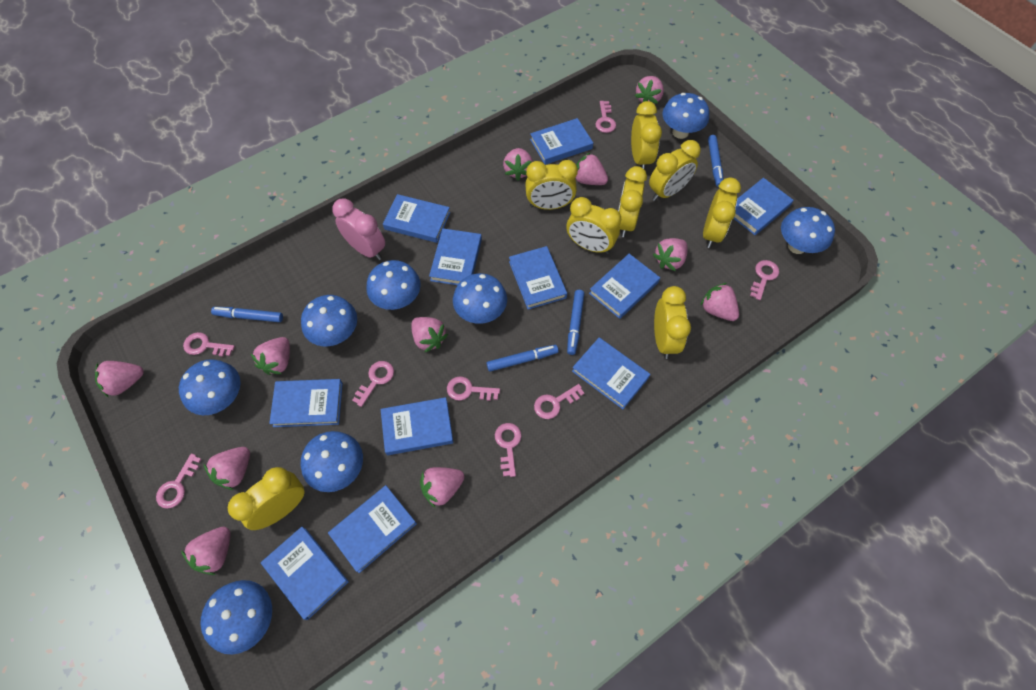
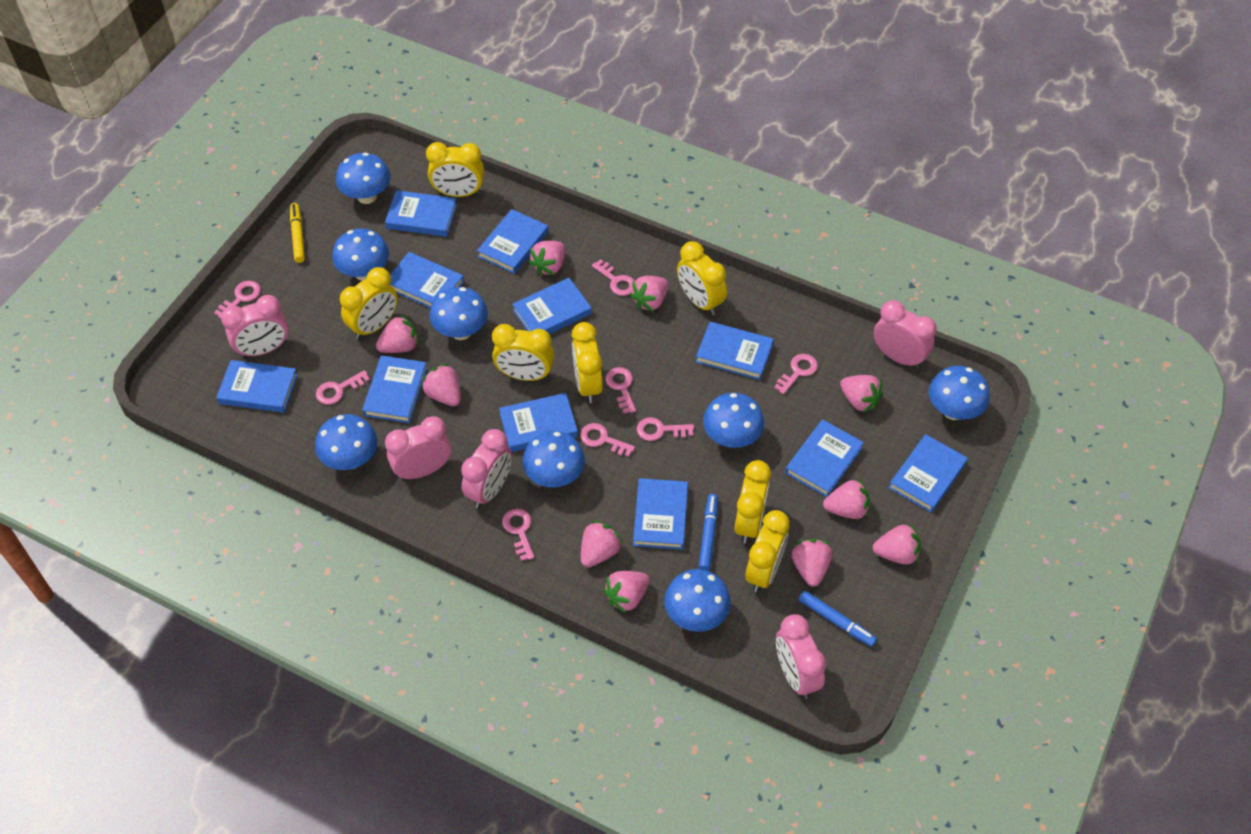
blue marker: [211,307,283,322] [487,345,559,372] [567,290,584,355] [708,135,723,187] = 4 -> [699,494,718,571] [798,591,877,647] = 2
pink clock: [332,198,385,260] = 1 -> [221,295,288,358] [385,416,451,480] [461,429,512,508] [776,614,826,699] [874,300,936,369] = 5
pink strawberry: [95,361,144,398] [181,527,231,575] [204,447,250,490] [251,337,290,375] [411,317,448,353] [420,467,465,508] [503,148,533,181] [576,153,608,185] [635,76,664,104] [653,238,688,271] [700,283,739,321] = 11 -> [376,314,419,353] [422,364,461,406] [529,241,565,276] [581,521,623,567] [603,571,650,614] [630,276,669,312] [792,539,832,587] [823,478,870,519] [840,375,883,413] [873,523,921,565] = 10
yellow clock: [228,467,305,530] [525,160,578,210] [567,197,621,254] [618,166,647,237] [631,101,662,170] [649,140,701,201] [654,286,691,359] [703,177,741,248] = 8 -> [340,267,398,339] [426,142,484,197] [492,324,554,381] [571,322,603,403] [677,241,727,315] [735,460,771,544] [745,510,790,592] = 7
yellow marker: none = 0 -> [290,203,305,263] = 1

